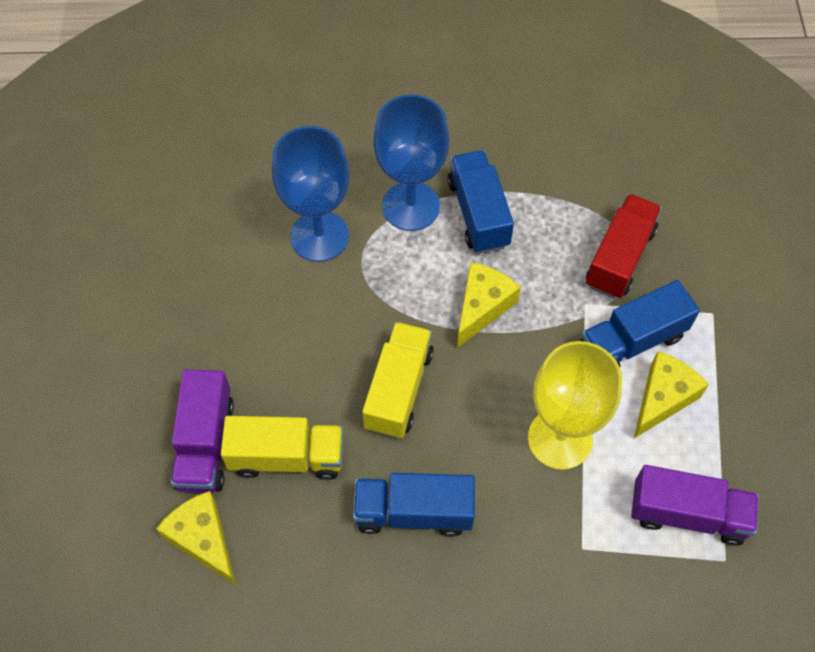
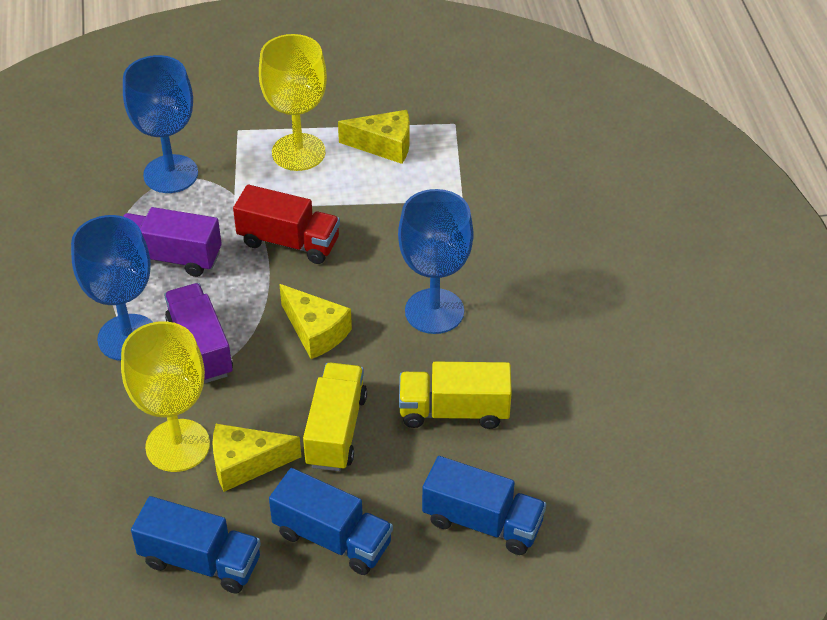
blue goblet: [272,126,350,262] [373,94,450,231] = 2 -> [71,215,153,361] [123,55,198,193] [398,189,474,334] = 3
yellow goblet: [528,341,622,470] = 1 -> [121,321,210,472] [259,34,327,171] = 2

